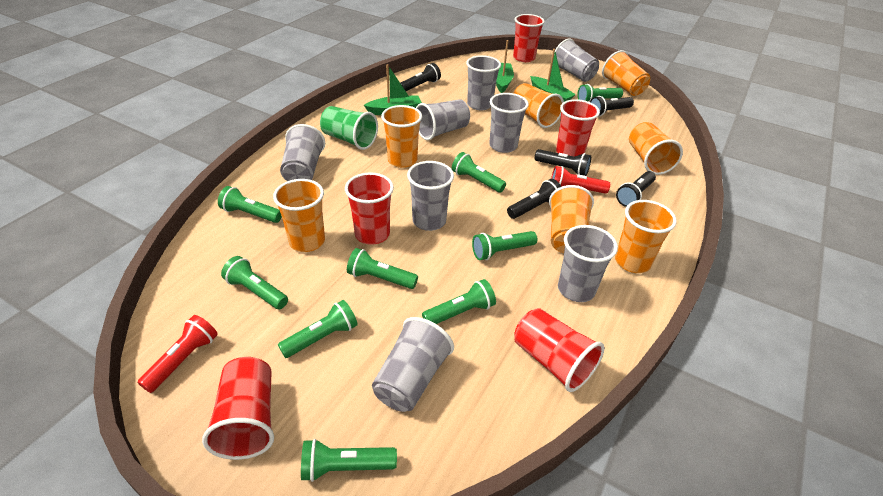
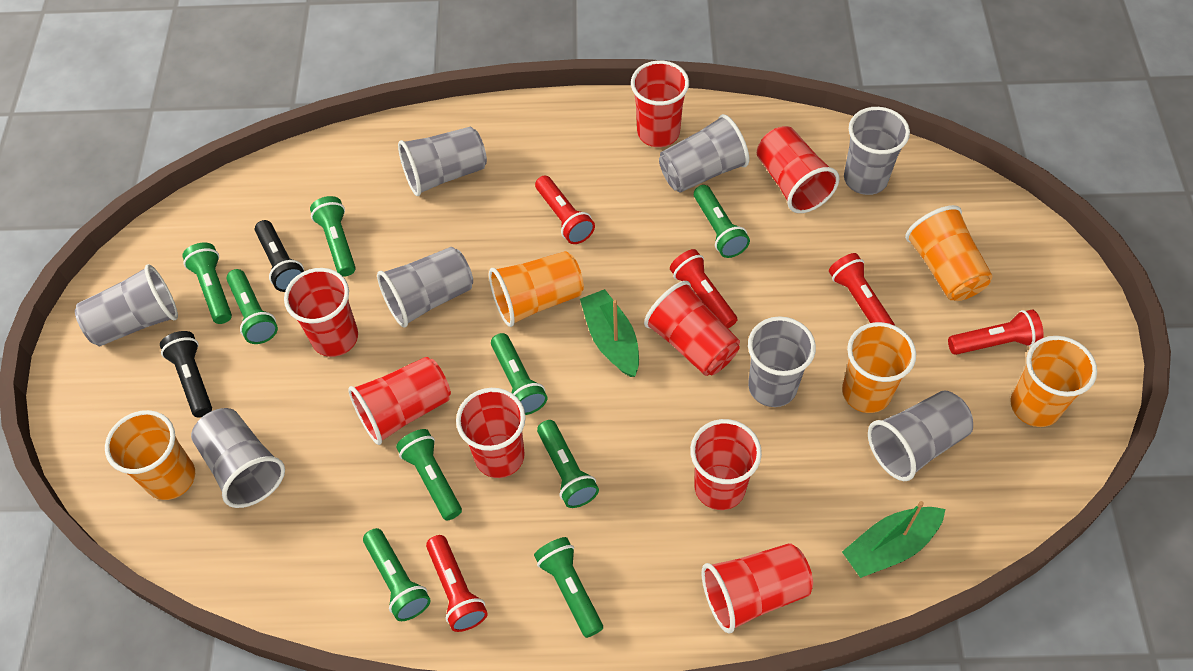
black flashlight: [400,63,441,91] [507,179,561,219] [535,149,591,176] [590,96,634,116] [616,171,656,207] = 5 -> [160,331,212,417] [255,220,304,292] = 2
green boat: [364,64,422,115] [496,40,514,93] [530,49,576,102] = 3 -> [580,289,639,377] [842,501,945,578] = 2
green cup: [320,106,378,150] = 1 -> none = 0
orange cup: [273,179,325,252] [381,105,422,168] [514,83,564,128] [549,185,594,253] [602,50,651,96] [615,200,677,273] [629,122,683,175] = 7 -> [105,410,195,500] [489,251,584,327] [842,322,916,413] [905,205,993,301] [1011,336,1097,427] = 5
red cup: [202,357,274,460] [345,172,394,245] [513,14,545,62] [514,308,604,392] [556,99,600,157] = 5 -> [284,268,358,357] [348,357,451,445] [456,388,526,478] [631,61,689,147] [644,281,740,376] [690,419,762,510] [701,543,813,634] [757,126,840,213] = 8
red flashlight: [138,315,218,393] [551,166,610,194] = 2 -> [426,535,488,632] [535,176,595,244] [670,249,737,328] [829,253,895,326] [948,310,1044,355] = 5

